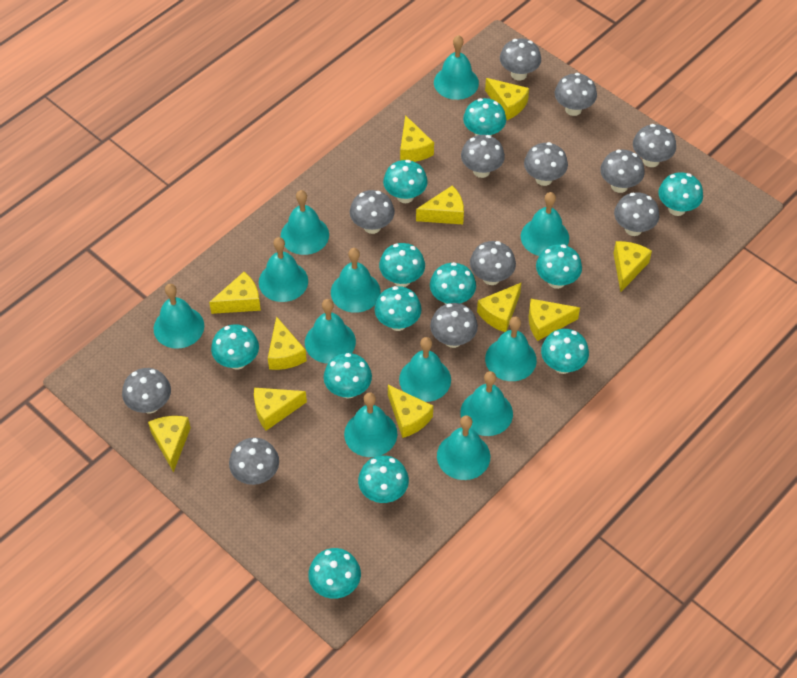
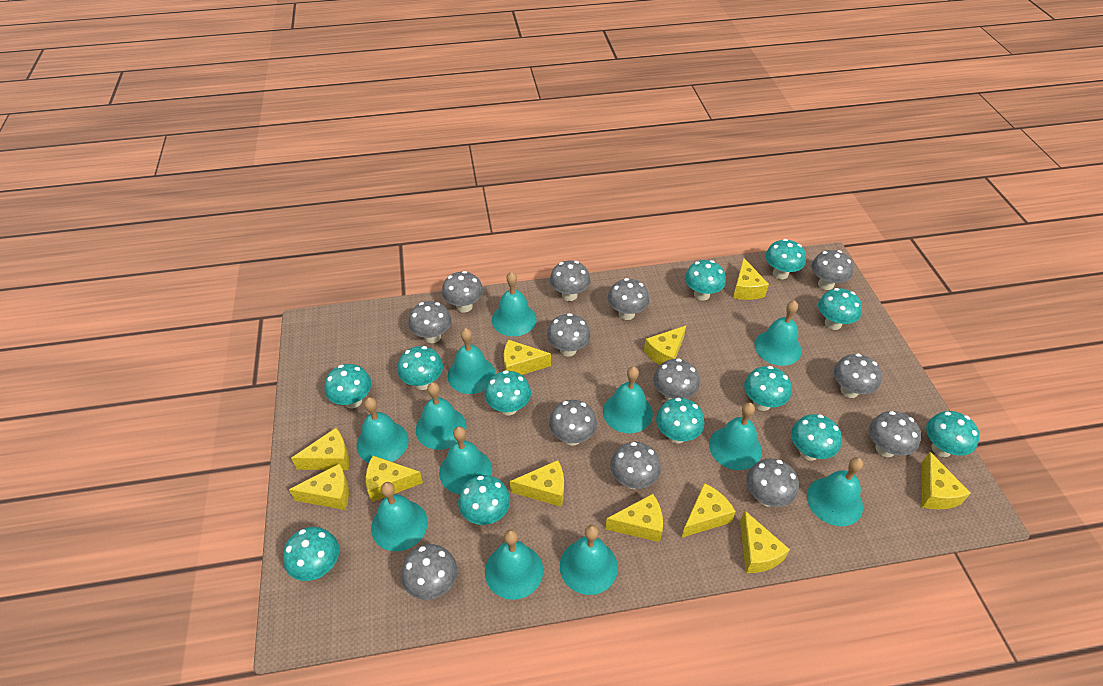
grey mushroom: [122,368,171,413] [229,438,279,485] [350,190,395,234] [430,303,478,348] [461,135,505,178] [470,241,516,285] [500,38,541,81] [524,142,568,186] [555,73,597,116] [600,150,645,193] [614,192,659,236] [633,124,676,167] = 12 -> [401,544,457,600] [408,301,452,343] [442,271,483,313] [547,313,591,357] [549,400,597,446] [550,261,590,301] [608,278,650,320] [610,442,661,489] [653,358,700,401] [746,458,799,507] [811,250,853,290] [833,353,881,398] [869,411,921,457] = 13

